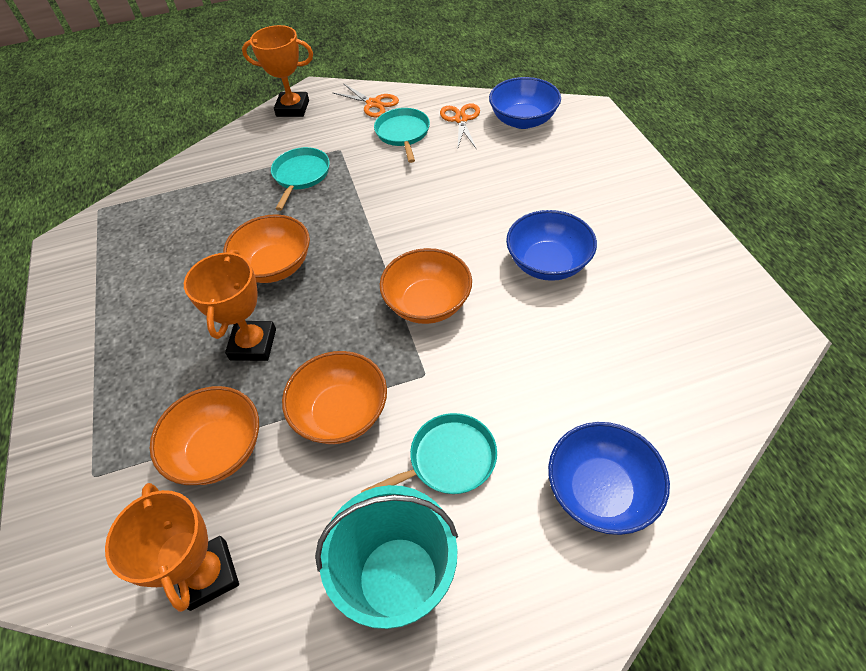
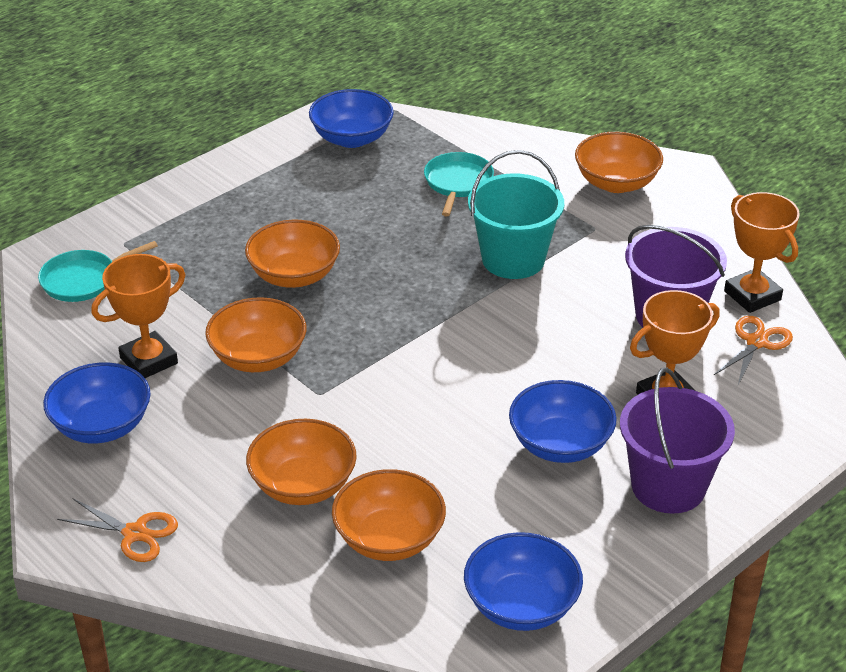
blue bowl: [489,77,561,129] [506,210,597,281] [548,422,670,535] = 3 -> [43,362,151,443] [309,89,394,148] [464,532,583,631] [509,380,617,463] = 4
orange bowl: [150,386,259,485] [223,214,310,283] [282,351,387,444] [380,248,472,324] = 4 -> [205,297,306,372] [245,220,340,288] [246,419,357,505] [332,469,446,561] [575,132,663,193] = 5
purple bucket: none = 0 -> [620,367,735,514] [625,225,727,327] = 2
turquoise pan: [271,147,330,211] [361,413,497,494] [374,108,430,163] = 3 -> [38,241,158,302] [424,152,494,216] = 2

